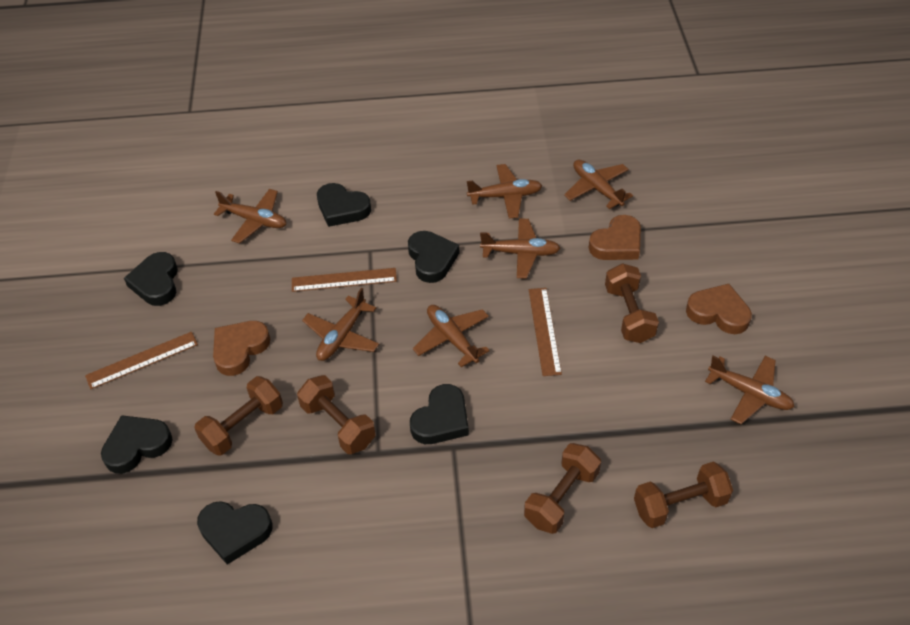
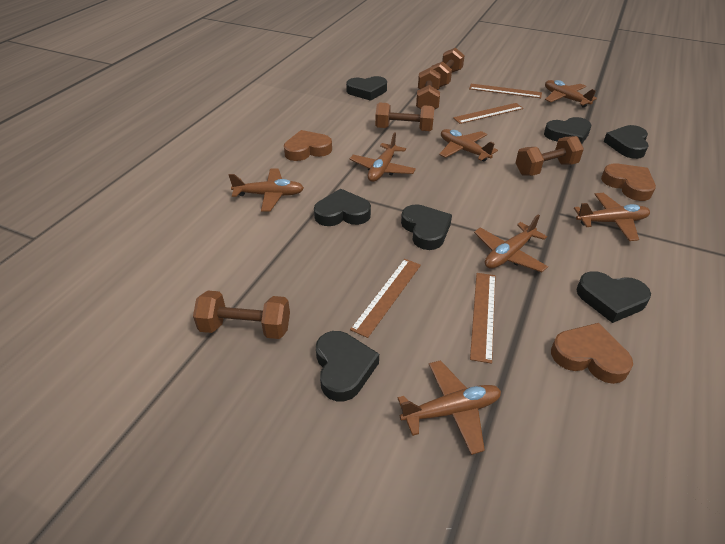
black heart: [101,415,173,474] [124,252,178,306] [197,501,273,565] [317,183,371,227] [408,231,459,283] [410,384,469,444] = 6 -> [314,189,371,226] [316,331,379,401] [346,76,387,101] [401,204,452,250] [544,117,591,144] [576,271,651,323] [604,125,649,159] = 7
brown ruler: [85,332,198,389] [292,268,397,292] [529,288,562,376] = 3 -> [350,259,421,338] [453,103,524,124] [469,84,542,98] [470,273,496,364] = 4

